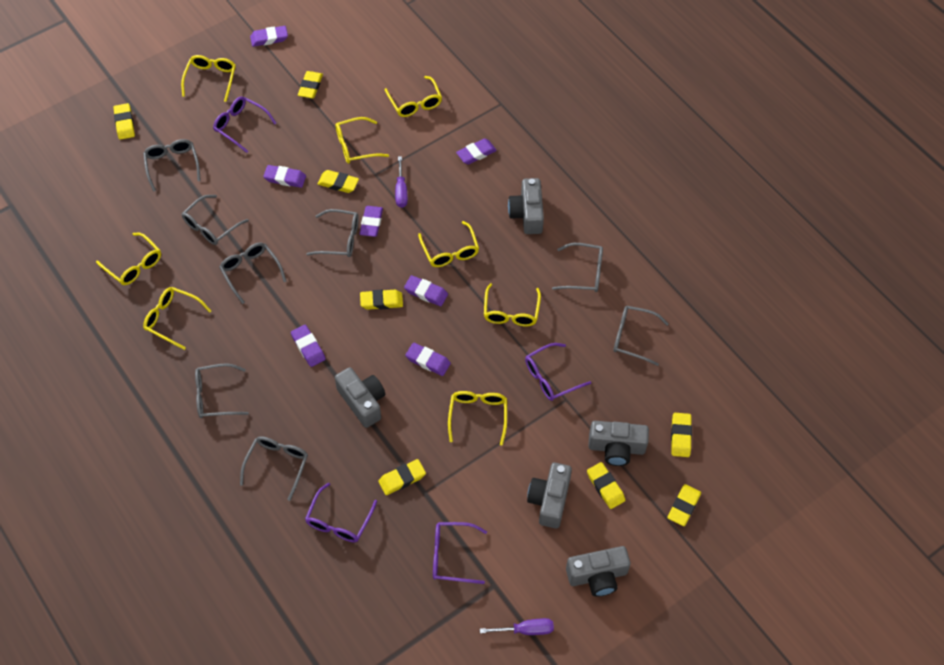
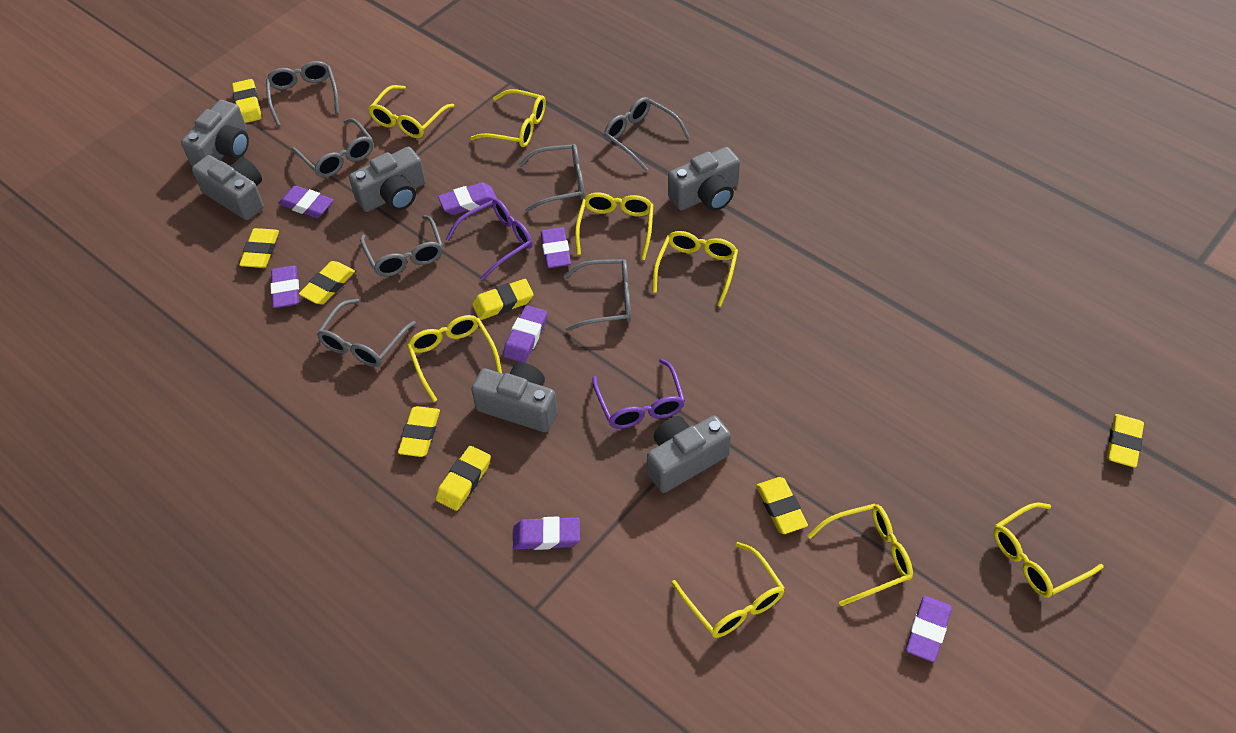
grey camera: [335,367,385,428] [508,178,544,234] [527,462,572,529] [566,546,630,597] [588,421,649,466] = 5 -> [181,100,249,167] [192,155,264,220] [349,147,425,212] [471,362,557,432] [647,415,731,493] [668,147,740,211] = 6
grey glasses: [143,139,201,192] [182,195,249,245] [195,363,249,418] [219,243,286,304] [240,436,308,501] [307,209,359,257] [552,243,603,292] [613,306,669,366] = 8 -> [266,61,339,126] [292,118,374,178] [317,299,416,367] [360,215,443,277] [518,144,585,212] [563,259,631,331] [604,97,690,172] = 7
purple glasses: [213,97,276,153] [305,482,377,542] [433,522,487,584] [525,343,591,401] = 4 -> [446,199,533,281] [593,359,685,429] = 2
purple screwdriver: [395,156,408,208] [480,618,554,635] = 2 -> none = 0

